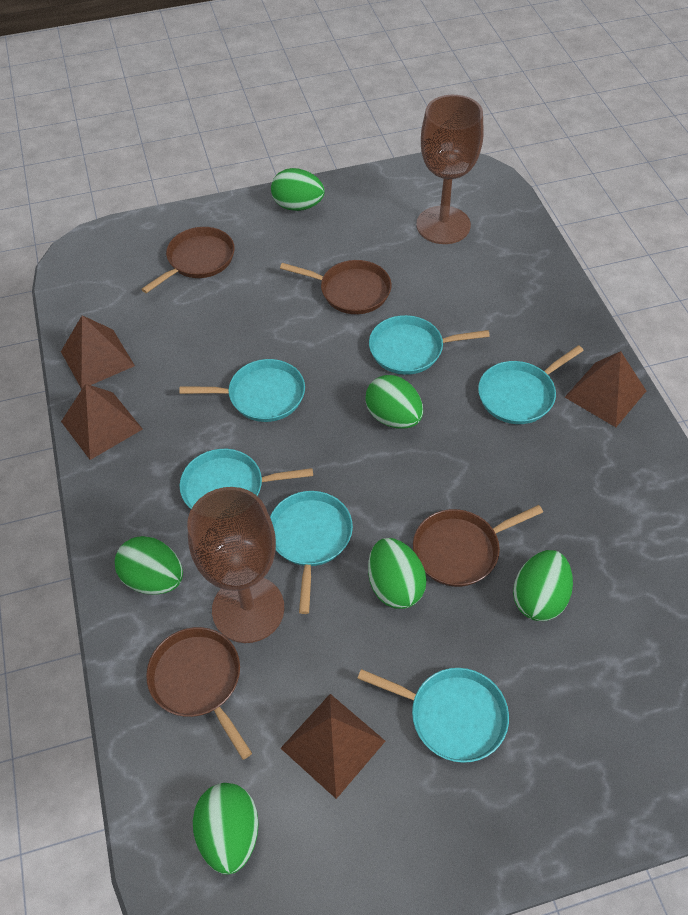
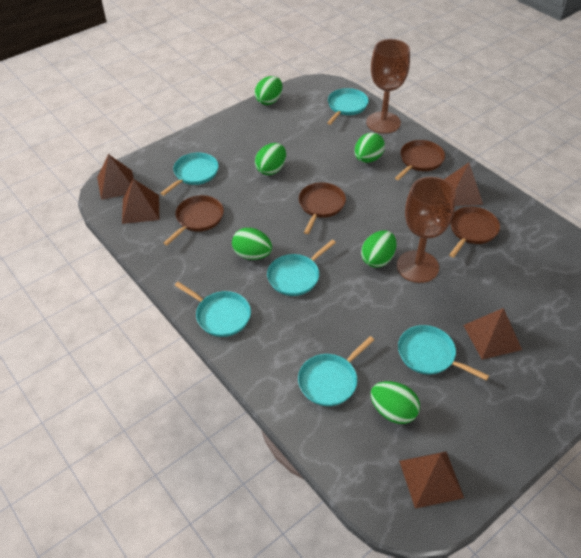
brown pyramid: [61,315,135,389] [61,384,143,460] [281,694,385,799] [565,351,646,427] = 4 -> [97,154,134,200] [122,179,159,224] [399,452,464,509] [444,163,483,206] [463,308,522,360] = 5

